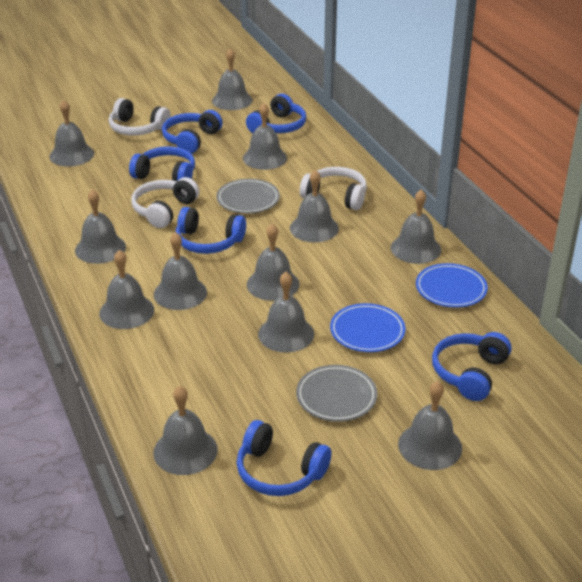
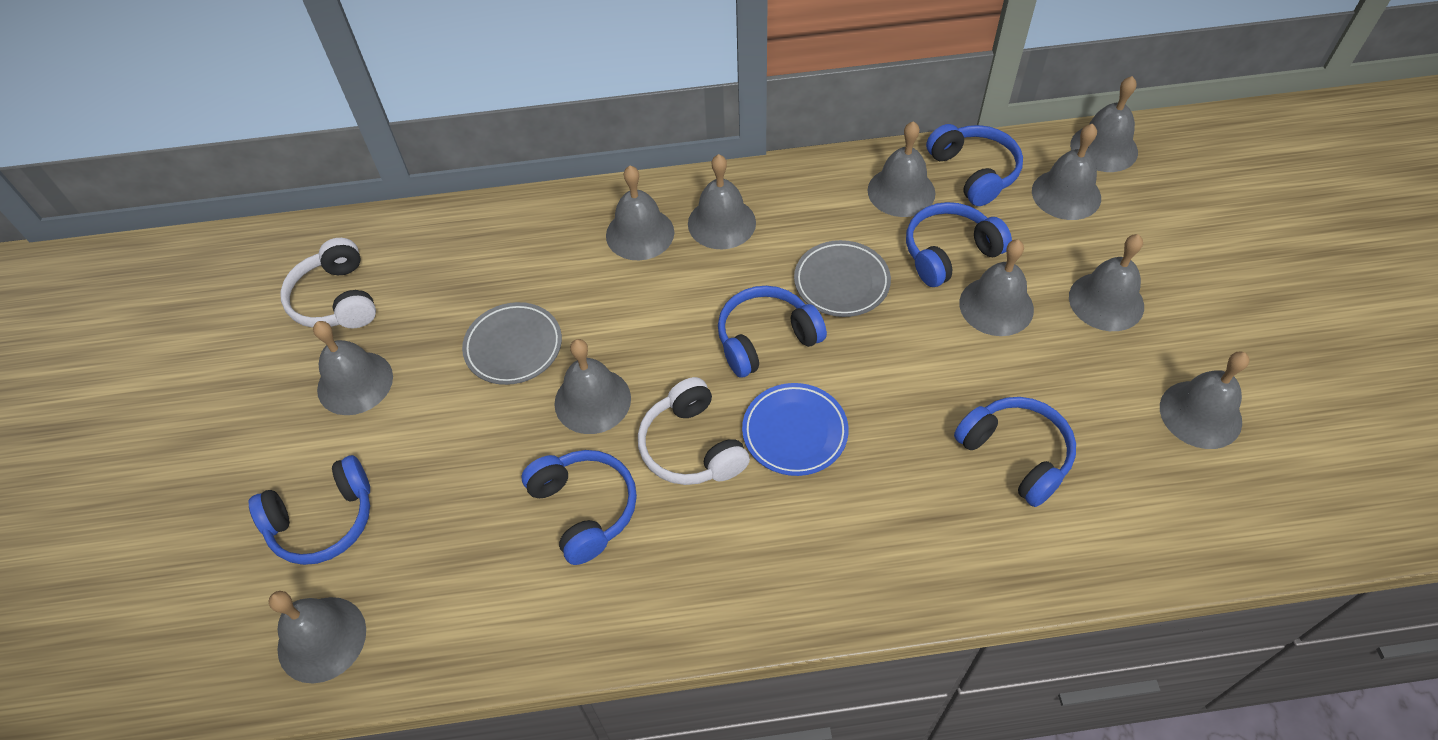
blue plate: [330,303,405,352] [416,263,488,308] = 2 -> [742,383,849,476] = 1
grey bell: [49,100,94,167] [75,189,126,264] [99,250,154,329] [153,386,218,475] [154,232,207,310] [212,48,253,110] [243,103,287,170] [247,224,300,301] [258,272,314,353] [290,170,339,242] [391,189,441,264] [398,381,462,470] = 12 -> [269,591,366,684] [313,321,393,415] [554,339,631,434] [606,166,674,260] [688,154,756,249] [868,121,936,217] [959,239,1034,336] [1032,124,1101,220] [1069,234,1144,331] [1070,76,1138,172] [1160,351,1249,449] = 11
white headphones: [109,98,171,136] [131,177,199,228] [300,167,367,210] = 3 -> [280,238,376,329] [638,377,750,485] = 2

